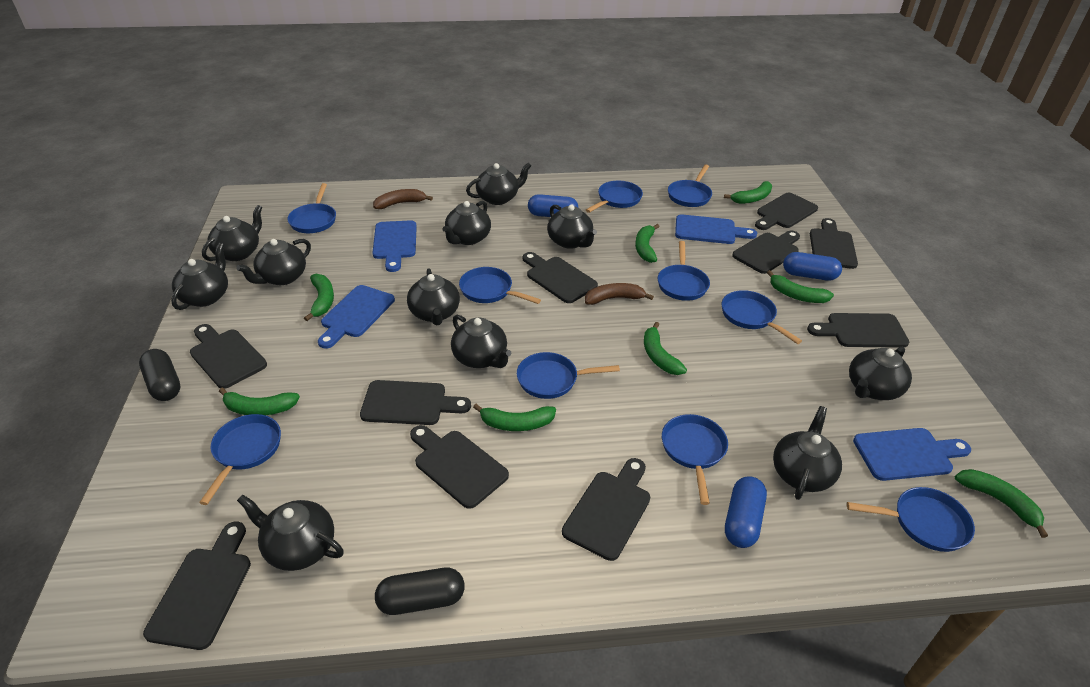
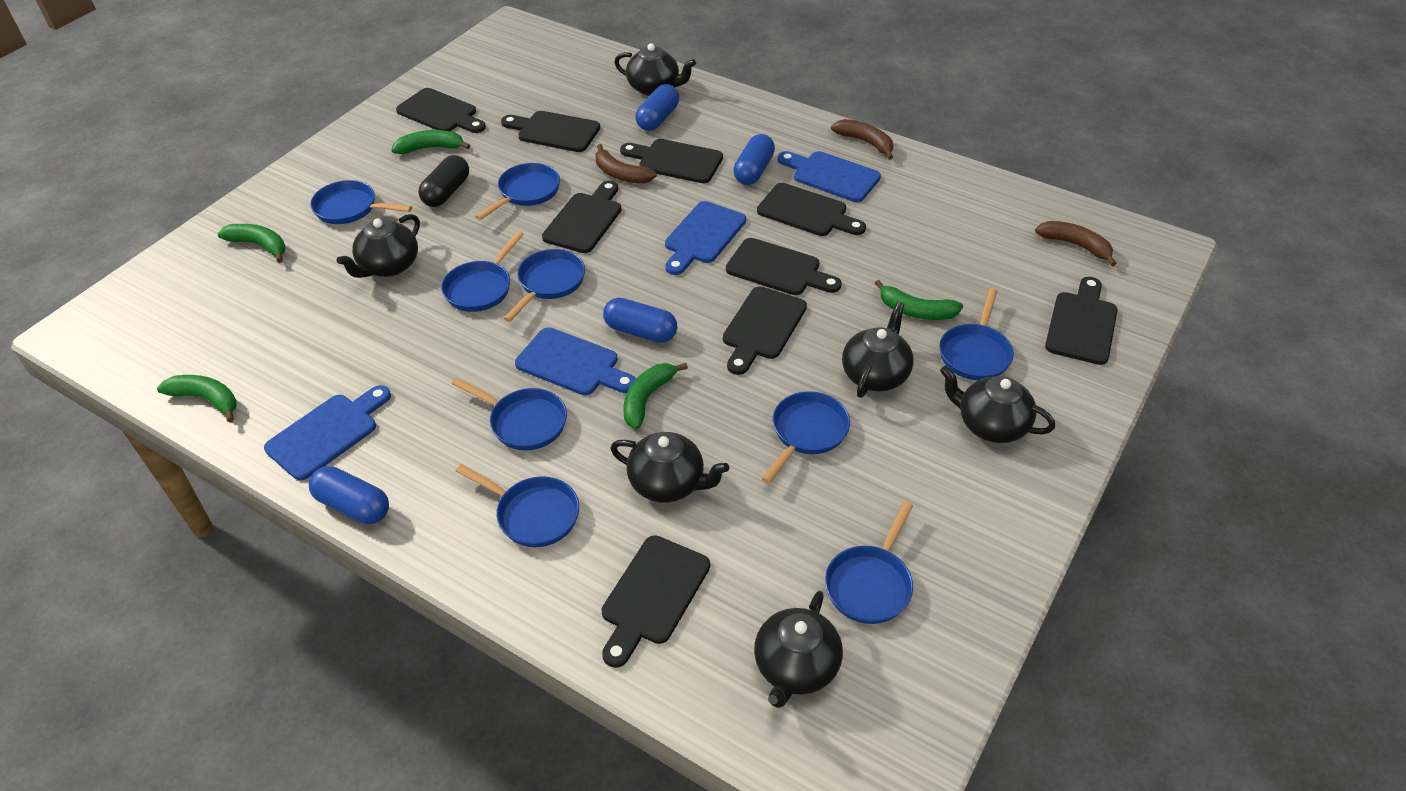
black capsule: [139,349,180,401] [375,568,465,615] = 2 -> [418,155,469,207] = 1
black cutting board: [143,521,251,650] [190,324,267,389] [360,380,471,425] [410,425,509,509] [522,252,598,303] [562,458,650,561] [732,230,800,274] [755,193,818,230] [807,313,909,348] [810,218,858,269] = 10 -> [396,88,486,133] [501,111,600,152] [542,181,621,253] [602,535,710,668] [620,139,723,183] [723,287,807,375] [726,238,842,295] [757,183,866,236] [1045,277,1118,365] = 9
black teapot: [171,243,228,310] [202,205,262,261] [236,239,311,285] [237,494,344,571] [407,269,460,325] [443,201,491,245] [451,315,511,368] [466,163,531,205] [547,205,597,249] [773,406,842,500] [849,347,912,400] = 11 -> [337,214,420,278] [610,432,729,503] [614,43,696,96] [754,591,843,708] [842,301,914,398] [940,366,1055,443] = 6
blue capsule: [528,194,578,217] [725,476,767,548] [783,252,842,281] = 3 -> [309,466,389,524] [603,298,677,343] [635,84,679,131] [733,134,775,185] = 4
blue pan: [199,414,281,505] [287,183,336,233] [459,267,541,304] [517,352,620,399] [586,181,643,213] [658,241,710,301] [662,414,728,505] [668,164,712,207] [722,290,802,344] [847,487,975,552] = 10 -> [310,180,412,224] [441,231,524,312] [451,377,567,450] [455,464,579,547] [475,163,560,220] [504,249,585,322] [762,391,850,484] [825,501,913,624] [939,288,1014,380] = 9
brown banana: [373,189,433,209] [585,283,654,305] = 2 -> [595,144,657,184] [831,119,893,160] [1035,221,1117,266] = 3
green banana: [219,388,300,415] [304,274,334,321] [473,404,556,431] [635,224,660,263] [644,322,687,375] [724,181,772,204] [767,270,834,303] [955,469,1048,538] = 8 -> [157,375,237,423] [217,224,285,263] [392,130,470,154] [624,363,688,429] [875,280,963,320] = 5

